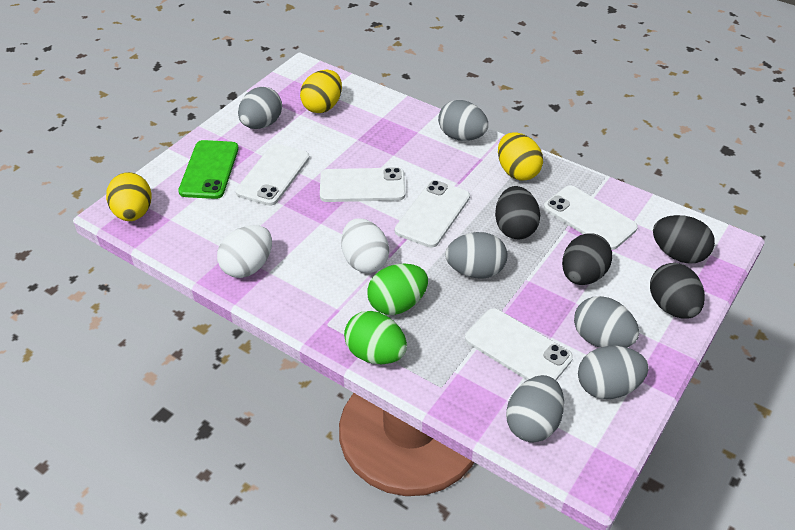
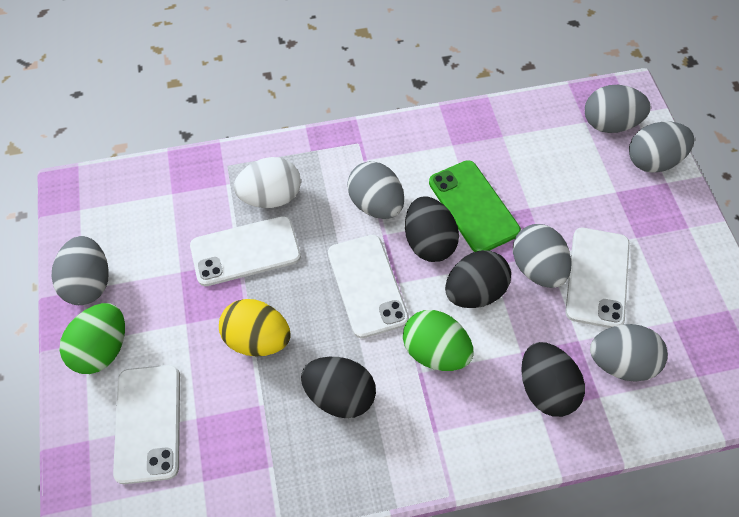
white egg: [217,225,272,278] [341,218,389,273] = 2 -> [234,157,301,208] = 1
white phone: [236,144,310,206] [320,167,405,202] [395,180,470,248] [465,308,573,380] [544,185,638,250] = 5 -> [113,365,180,484] [190,216,301,286] [328,235,409,338] [565,228,630,328] = 4
yellow egg: [106,172,152,221] [300,70,342,113] [498,132,543,181] = 3 -> [219,299,291,357] = 1

